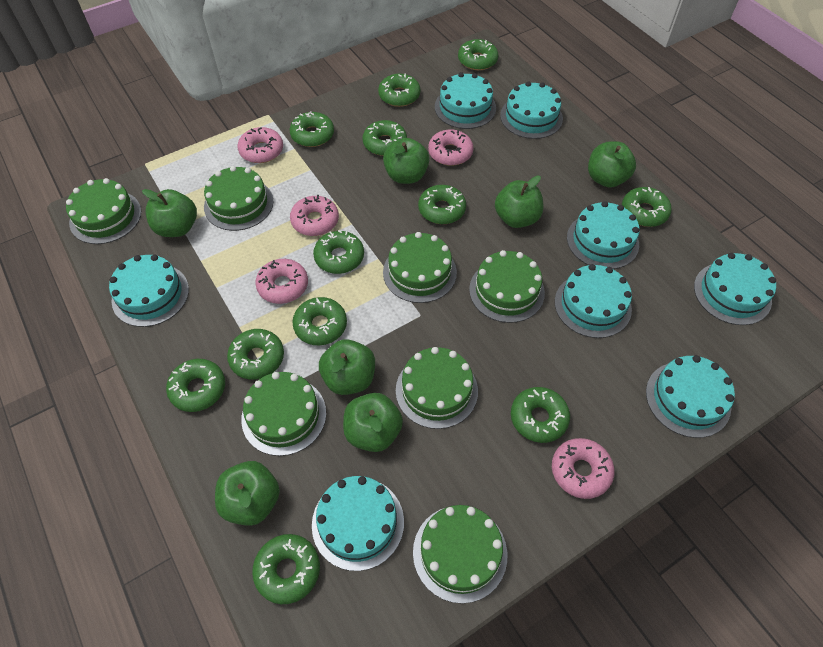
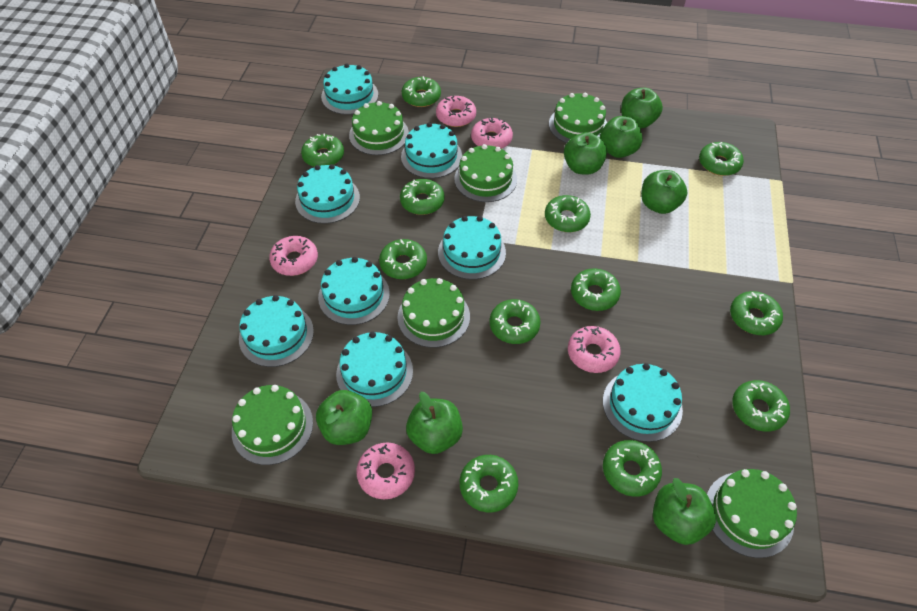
green cake: [66,178,141,244] [204,166,274,231] [241,372,326,456] [383,232,457,303] [396,347,478,429] [413,505,507,604] [469,250,545,323] = 7 -> [232,385,313,465] [349,101,409,155] [397,278,470,348] [454,144,517,202] [549,93,607,143] [707,469,797,558] = 6

